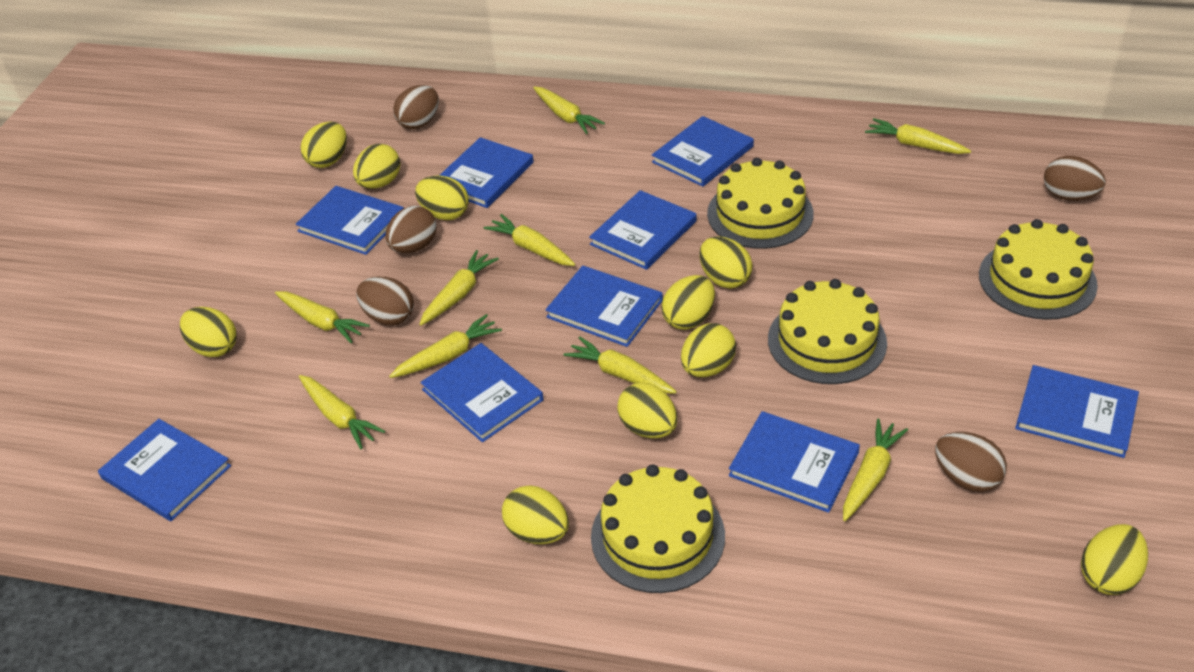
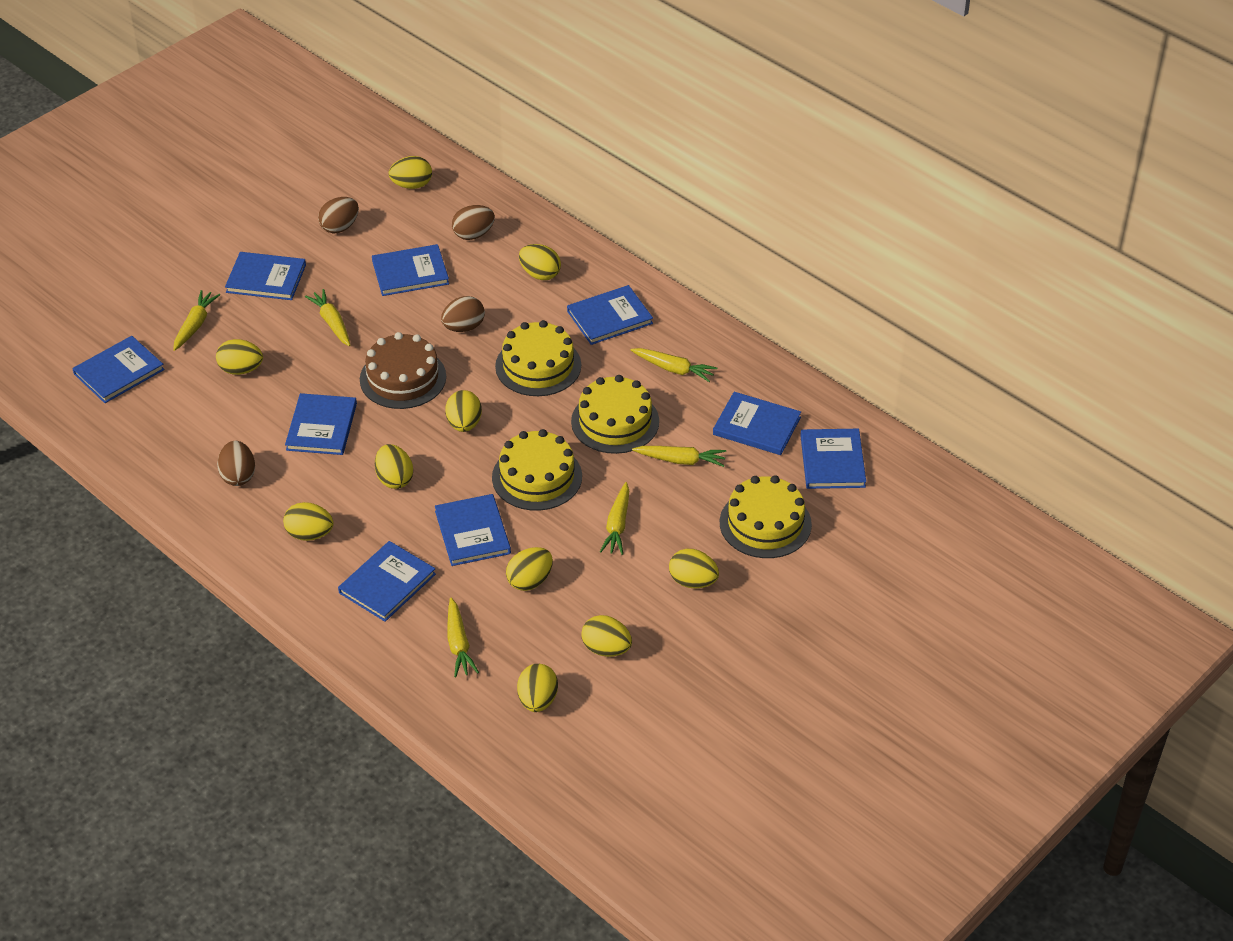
brown cake: none = 0 -> [360,332,446,409] = 1
brown egg: [356,277,414,326] [385,206,437,253] [393,85,439,129] [935,432,1007,492] [1044,156,1106,201] = 5 -> [217,441,255,486] [318,197,359,233] [441,296,485,332] [452,205,495,240] = 4
yellow carrot: [275,291,370,343] [299,375,385,449] [389,314,502,378] [419,250,499,326] [483,214,575,266] [533,87,605,134] [564,337,677,394] [843,419,908,521] [865,118,971,154] = 9 -> [173,290,220,351] [305,289,350,346] [447,597,479,677] [600,482,629,555] [631,348,717,382] [632,446,726,467] = 6

